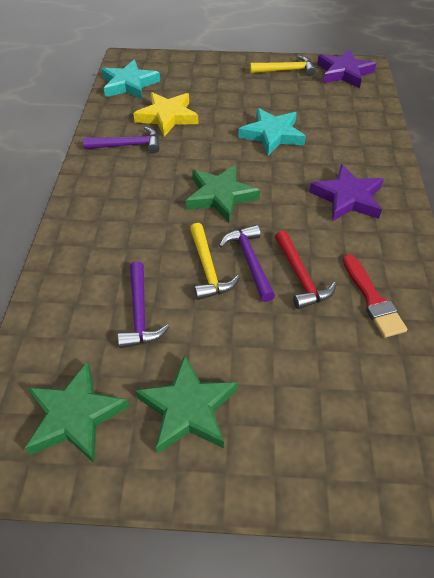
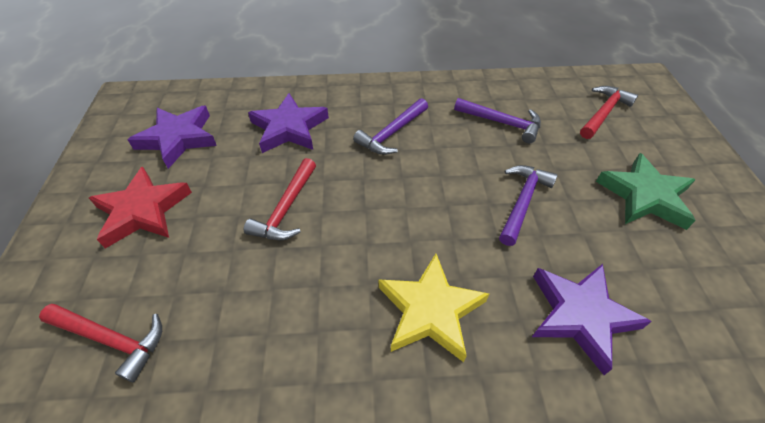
green star: [24,361,130,463] [135,355,238,454] [186,165,260,223] = 3 -> [596,153,696,230] = 1
purple star: [309,164,384,221] [317,49,376,88] = 2 -> [128,106,217,169] [248,93,329,153] [532,264,652,375] = 3
red brush: [343,254,407,338] = 1 -> none = 0
red hammer: [275,230,336,309] = 1 -> [39,304,162,383] [244,158,316,240] [580,86,638,139] = 3
red star: none = 0 -> [89,166,192,248] = 1
turquoise star: [102,60,160,99] [238,108,306,156] = 2 -> none = 0
yellow hammer: [190,223,240,300] [250,55,316,76] = 2 -> none = 0

